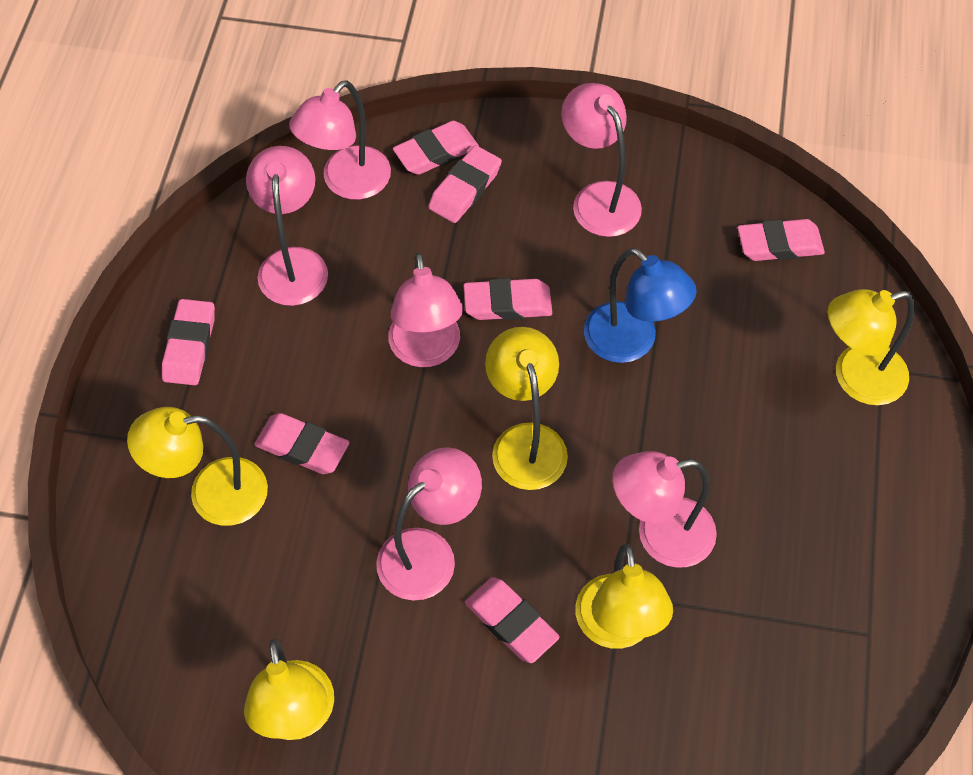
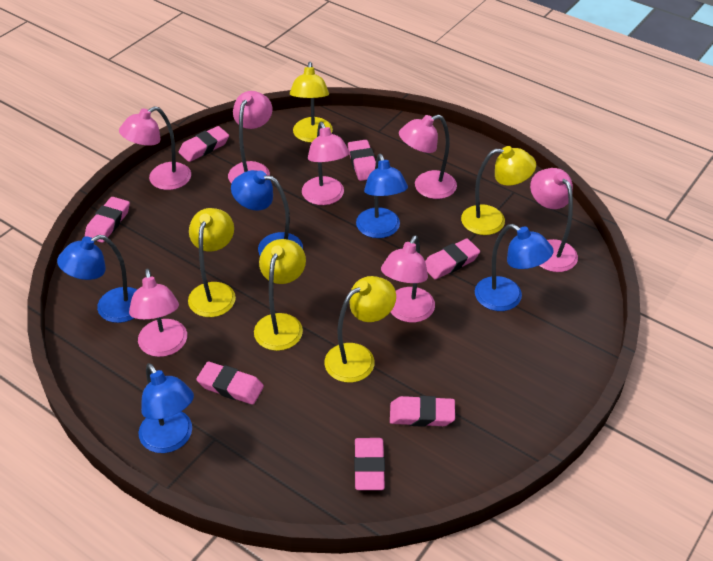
blue lamp: [584,248,697,363] = 1 -> [57,235,137,323] [139,363,194,453] [231,170,303,255] [356,154,408,238] [475,224,553,311] = 5
pink lamp: [246,146,328,306] [289,80,391,200] [376,447,482,601] [388,252,463,367] [561,83,642,237] [612,451,717,568] = 6 -> [119,106,191,190] [129,269,187,357] [228,91,272,184] [302,122,350,205] [381,235,435,323] [399,115,457,199] [530,168,578,272] = 7

